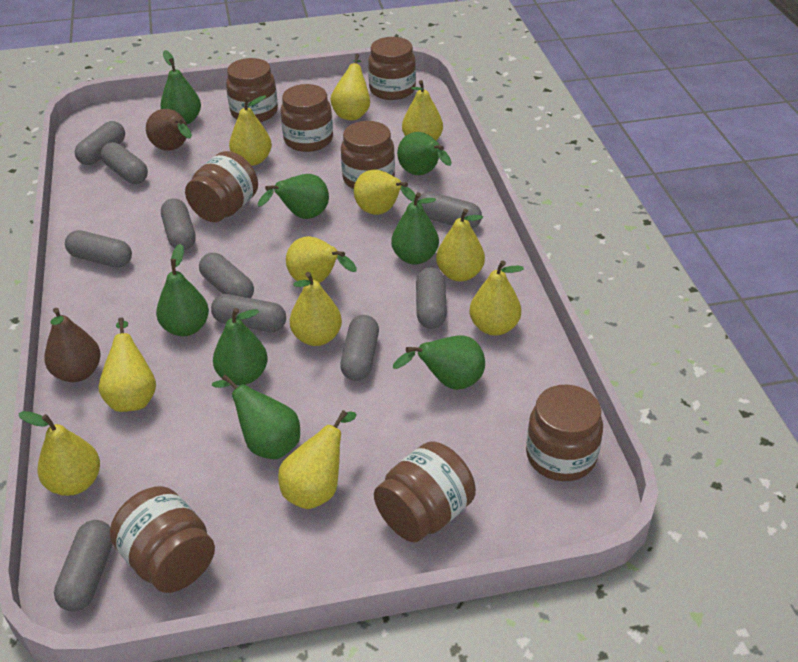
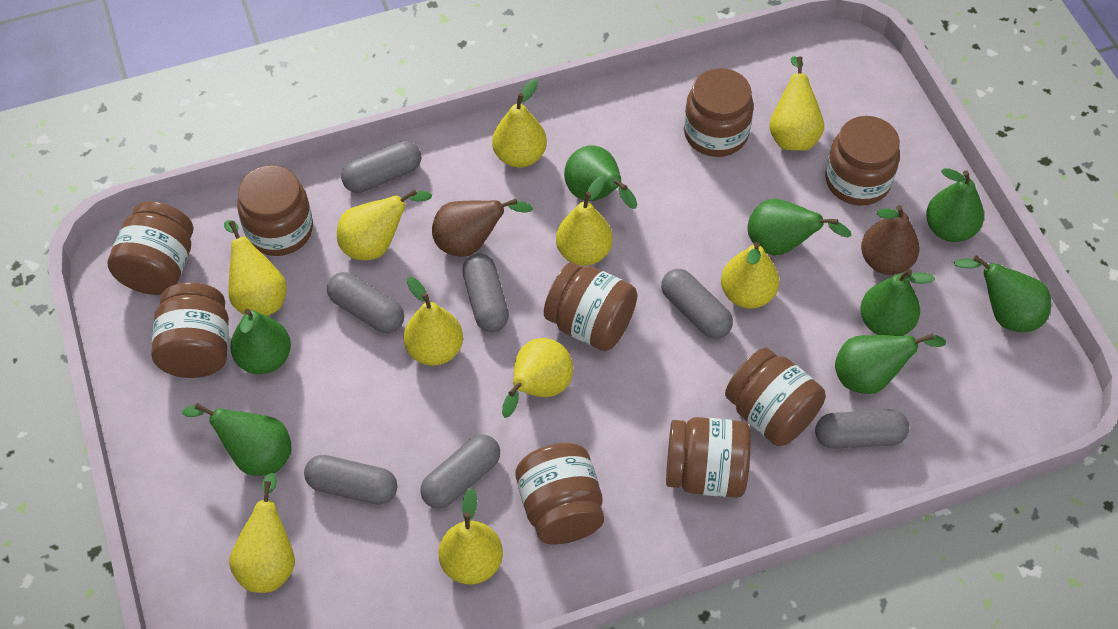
brown jar: [110,486,215,593] [185,151,258,222] [226,58,278,122] [280,84,333,152] [341,121,395,189] [368,37,416,100] [374,441,476,542] [526,385,603,481] = 8 -> [108,201,193,295] [152,282,229,378] [237,165,313,256] [516,443,604,545] [544,262,637,351] [666,417,751,498] [684,68,754,157] [725,348,825,446] [825,116,900,206] = 9
grey capsule: [54,520,113,612] [65,230,132,268] [75,121,125,165] [101,142,148,184] [161,198,196,250] [199,253,254,298] [211,294,286,332] [340,315,379,381] [416,267,447,329] [417,192,482,229] = 10 -> [304,455,397,505] [327,272,404,333] [341,141,421,193] [420,434,500,509] [462,253,509,332] [661,269,733,339] [815,409,909,449] = 7
yellow pear: [18,411,100,496] [99,318,156,412] [229,95,272,166] [278,410,357,509] [286,236,357,283] [290,272,342,346] [330,54,370,120] [354,169,416,215] [402,80,443,140] [436,209,485,282] [470,260,524,336] = 11 -> [224,220,287,316] [229,473,295,593] [337,189,432,260] [404,277,463,365] [438,488,503,585] [492,79,547,168] [502,338,573,418] [556,176,613,266] [721,242,779,308] [769,56,824,151] = 10

